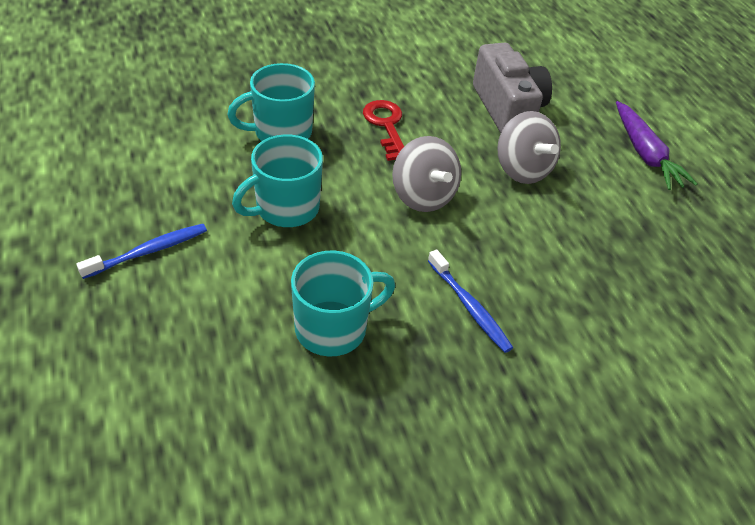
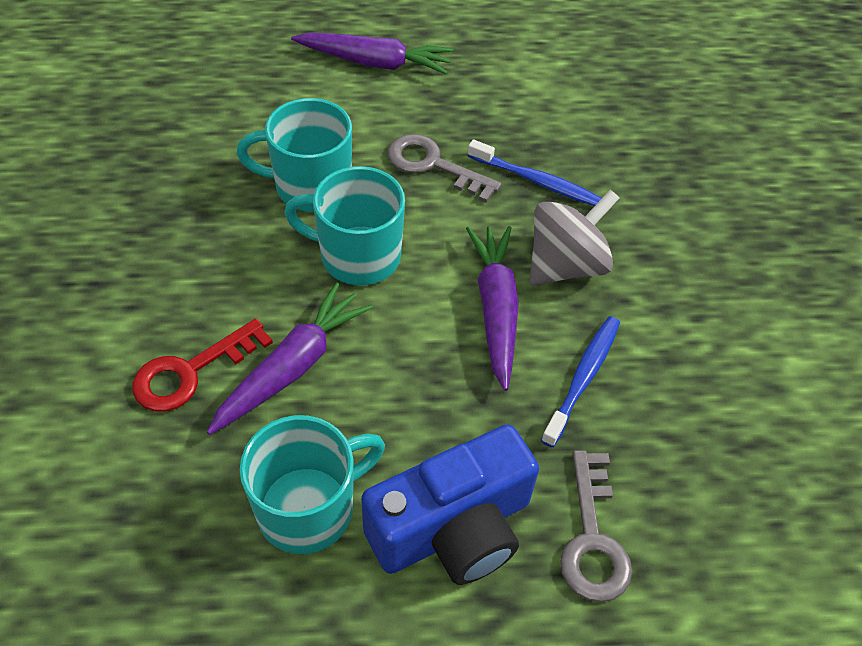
blue camera: none = 0 -> [361,424,539,585] = 1
grey camera: [473,43,552,133] = 1 -> none = 0
grey key: none = 0 -> [388,134,501,203] [560,450,632,602] = 2
grey spinning top: [392,136,461,212] [497,111,561,184] = 2 -> [529,190,619,286] = 1
purple carrot: [616,101,698,190] = 1 -> [207,282,373,435] [291,33,453,75] [466,226,519,391] = 3

